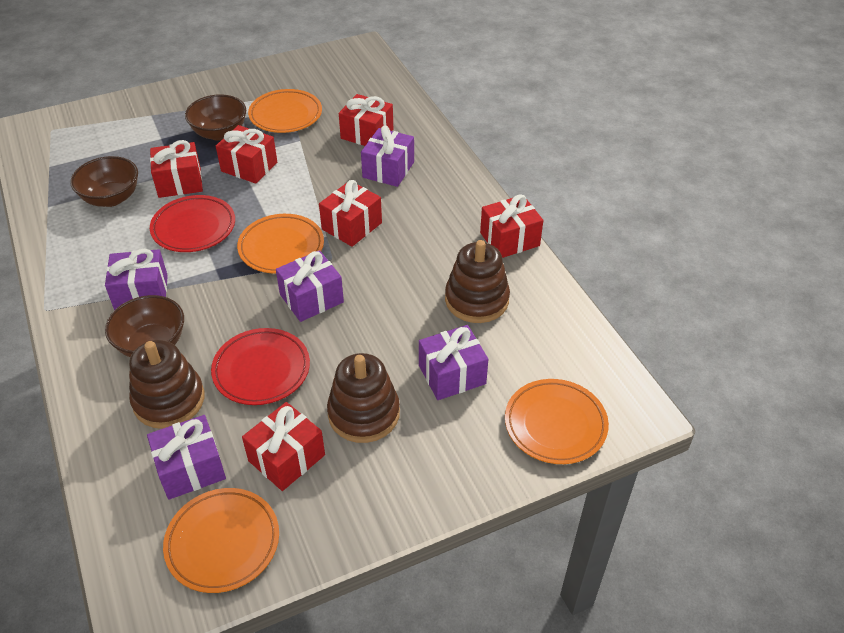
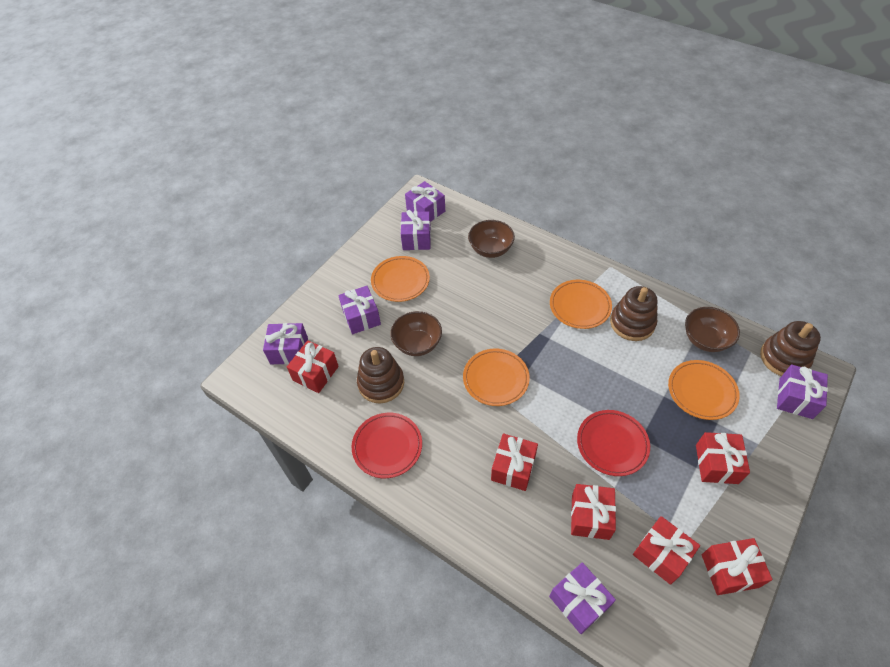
purple gift: [105,249,168,310] [147,415,226,500] [276,250,344,322] [361,125,414,187] [419,325,488,400] = 5 -> [263,323,308,364] [338,286,381,334] [401,210,431,250] [405,181,445,222] [549,562,616,634] [777,364,828,419] = 6

